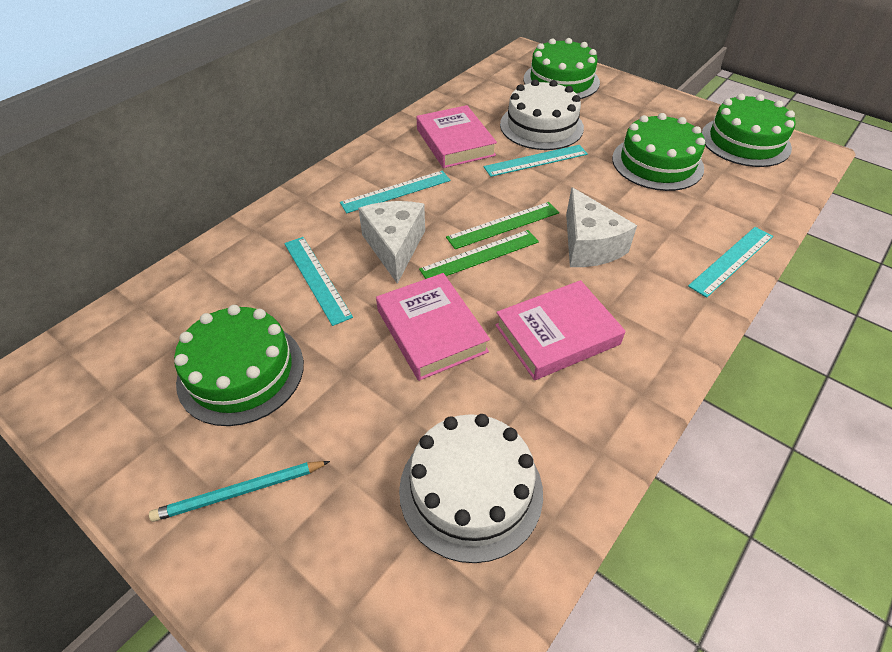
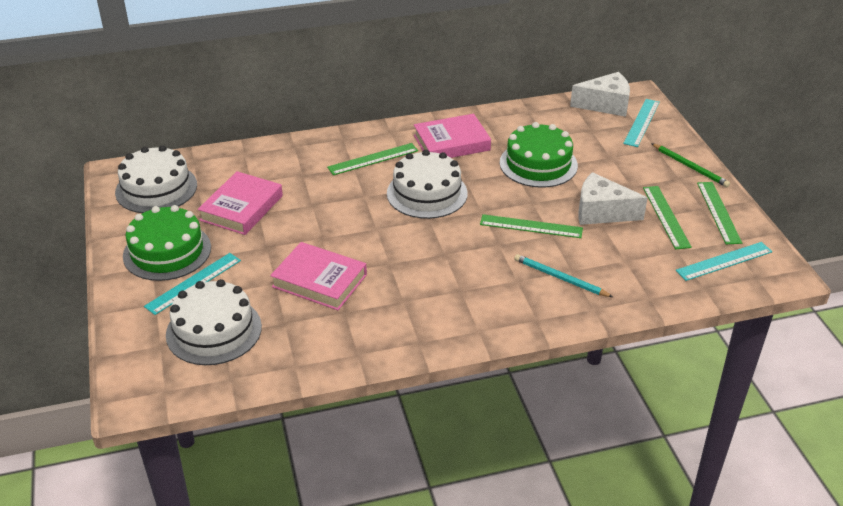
green cake: [174,305,304,426] [524,38,600,99] [612,113,705,191] [702,94,796,167] = 4 -> [123,205,211,281] [500,122,578,188] = 2
green pencil: none = 0 -> [651,143,730,187] = 1
green ruler: [419,230,539,279] [446,202,559,249] = 2 -> [327,143,418,175] [480,214,583,238] [643,186,692,249] [697,182,742,244] = 4
turquoise ruler: [284,237,353,326] [340,171,451,213] [484,145,588,177] [688,227,773,298] = 4 -> [144,253,241,315] [623,99,660,147] [676,242,772,281] = 3
white cake: [399,414,543,563] [500,79,584,150] = 2 -> [115,145,197,213] [166,279,262,365] [387,150,468,219] = 3

